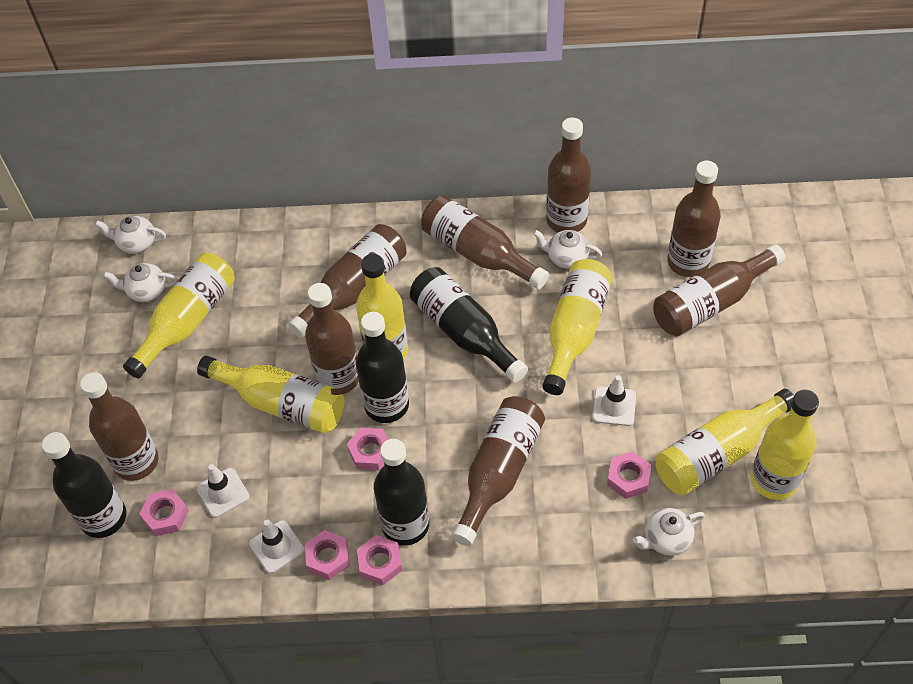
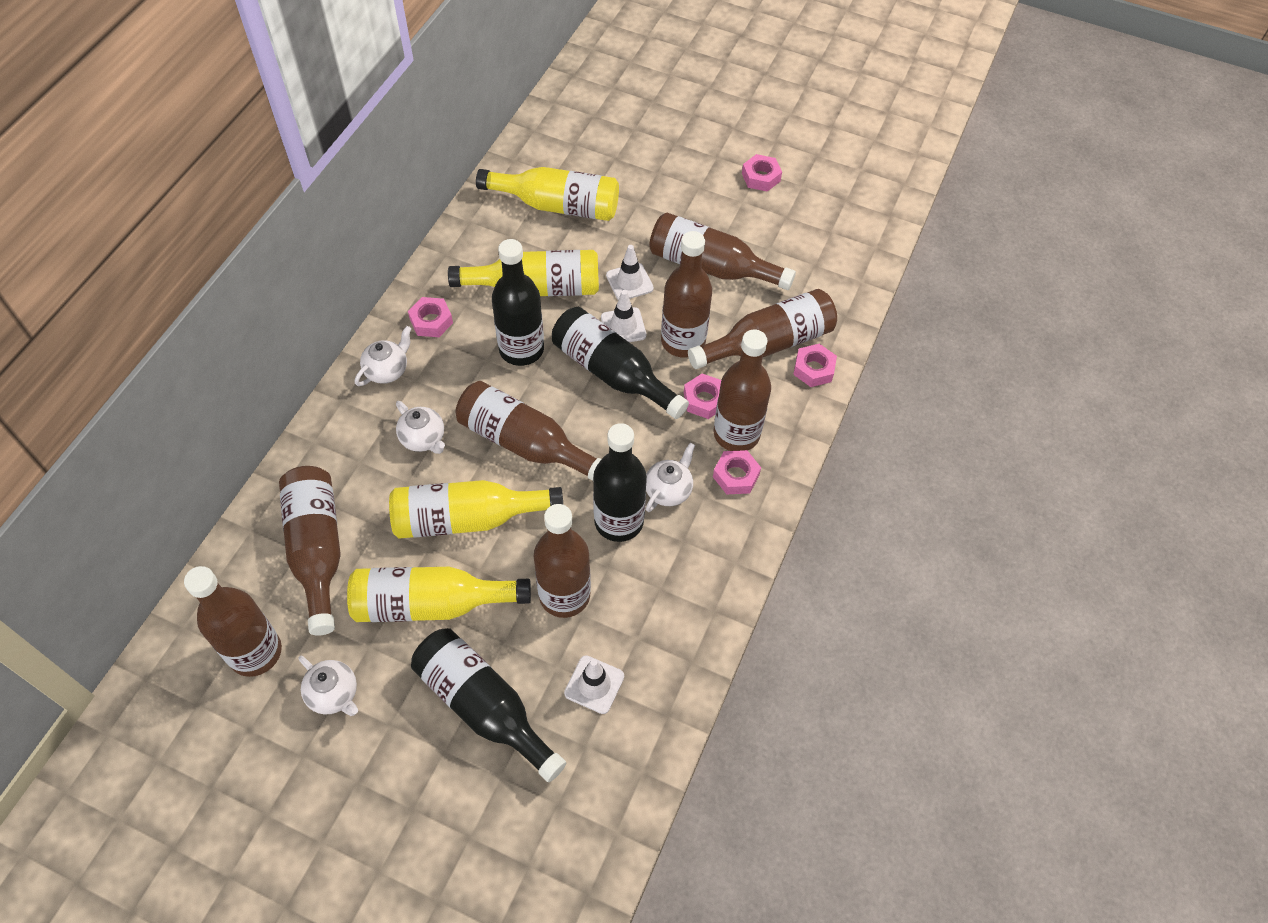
yellow bottle: [123,253,235,379] [197,356,345,434] [356,254,408,359] [542,259,612,395] [656,389,794,495] [751,390,819,500] = 6 -> [347,567,531,622] [389,480,563,539] [448,250,599,296] [476,167,619,221] = 4

